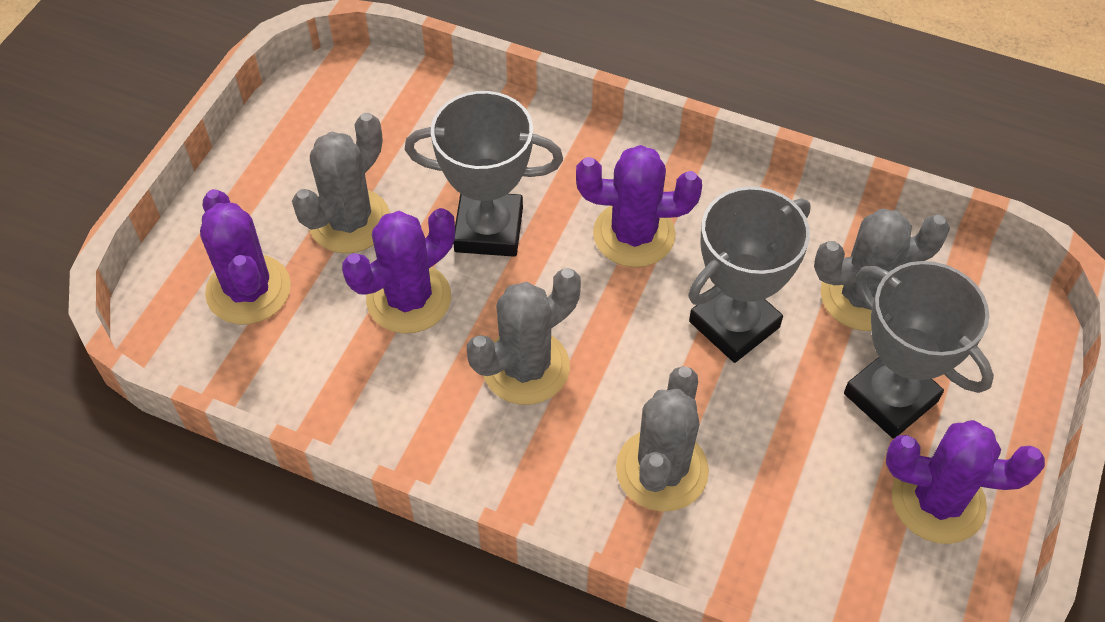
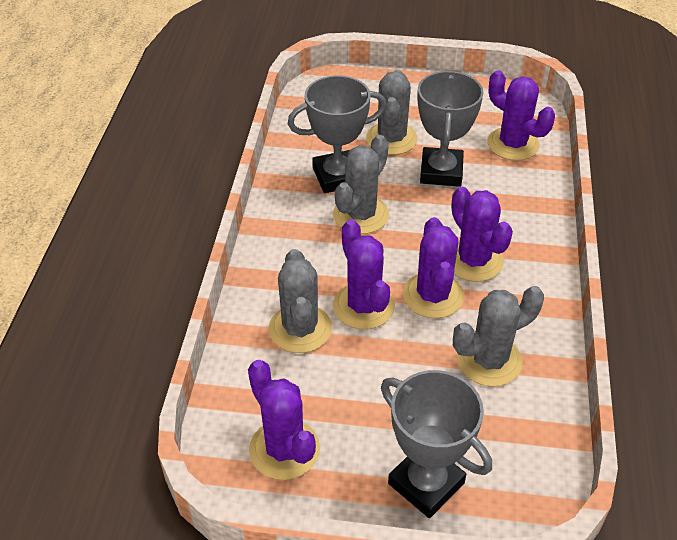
purple cactus: [200,189,291,325] [342,208,455,334] [576,145,702,267] [886,420,1045,544] = 4 -> [248,360,320,480] [333,219,395,329] [403,217,464,318] [451,187,513,282] [487,70,555,161] = 5

